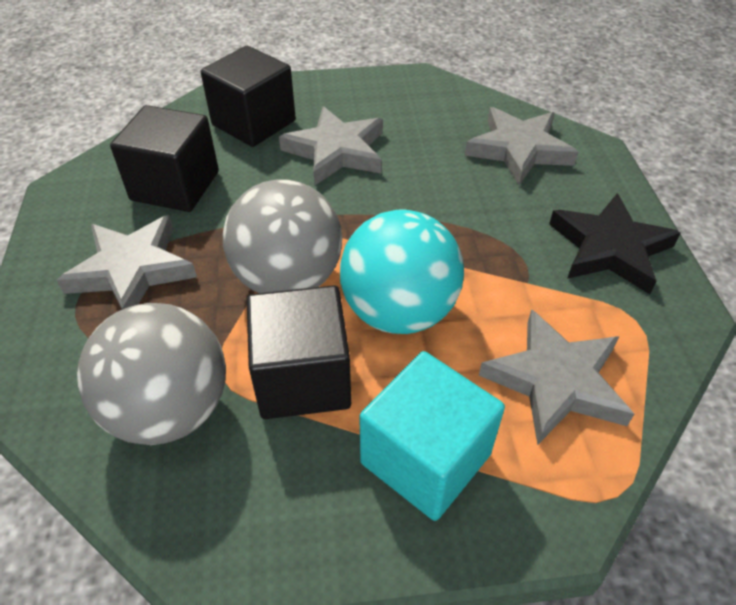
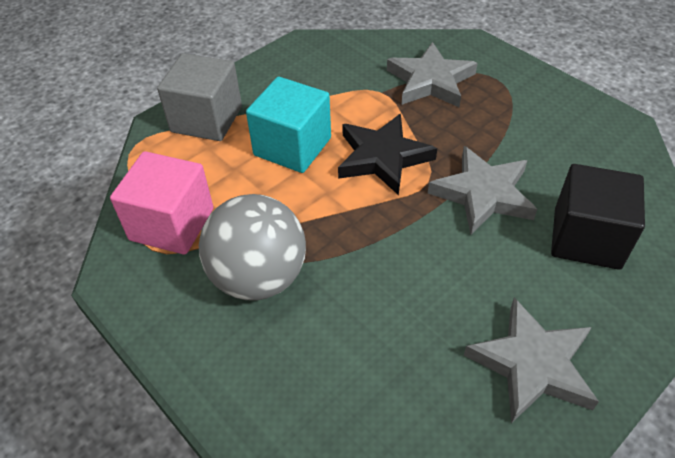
black cube: [110,105,219,212] [201,46,296,147] [247,285,351,419] = 3 -> [551,164,645,270] = 1
grey ball: [77,303,226,445] [223,180,342,293] = 2 -> [199,194,306,301] = 1
grey cube: none = 0 -> [157,53,242,141] = 1
grey star: [57,215,197,310] [279,106,383,185] [465,107,578,185] [479,309,634,445] = 4 -> [387,42,478,107] [428,146,537,235] [464,298,599,424] = 3
pink cube: none = 0 -> [110,151,213,254] = 1
turquoise ball: [340,210,464,334] = 1 -> none = 0

